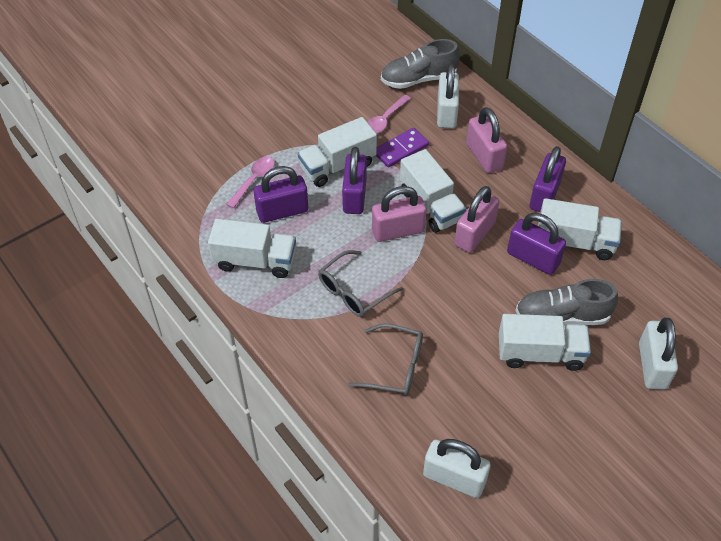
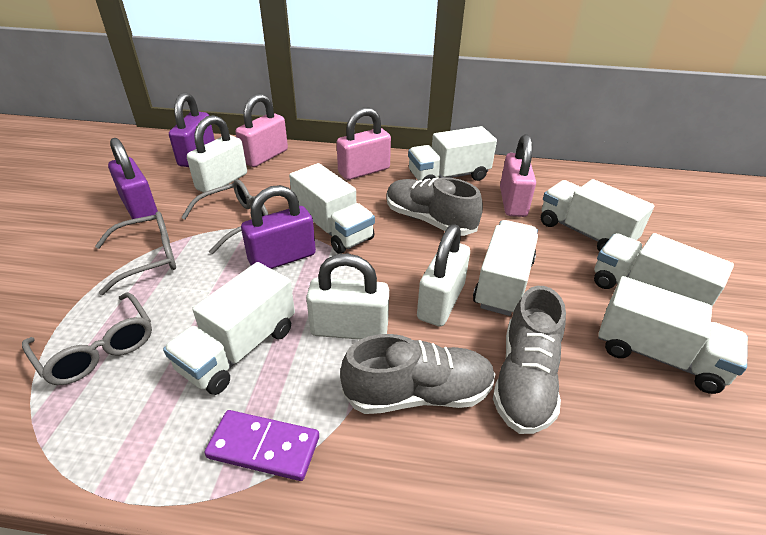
grey glasses: [318,250,403,317] [348,323,423,396] = 2 -> [22,292,152,385] [95,211,176,295] [181,179,269,254] = 3
grey shoe: [381,39,460,89] [515,279,618,325] = 2 -> [340,334,495,414] [387,177,483,236] [493,286,566,434] = 3
pink spoon: [226,157,275,208] [367,95,411,134] = 2 -> none = 0
purple padlock: [254,166,308,223] [342,147,367,214] [507,213,566,275] [530,146,566,212] = 4 -> [108,138,158,223] [169,92,215,167] [241,185,316,269] = 3
white truck: [208,219,296,278] [298,117,377,187] [400,149,466,233] [499,314,591,371] [538,198,622,260] = 5 -> [163,262,295,395] [289,163,375,254] [408,126,497,181] [473,220,538,316] [541,179,654,252] [594,233,734,306] [598,276,748,394] = 7

